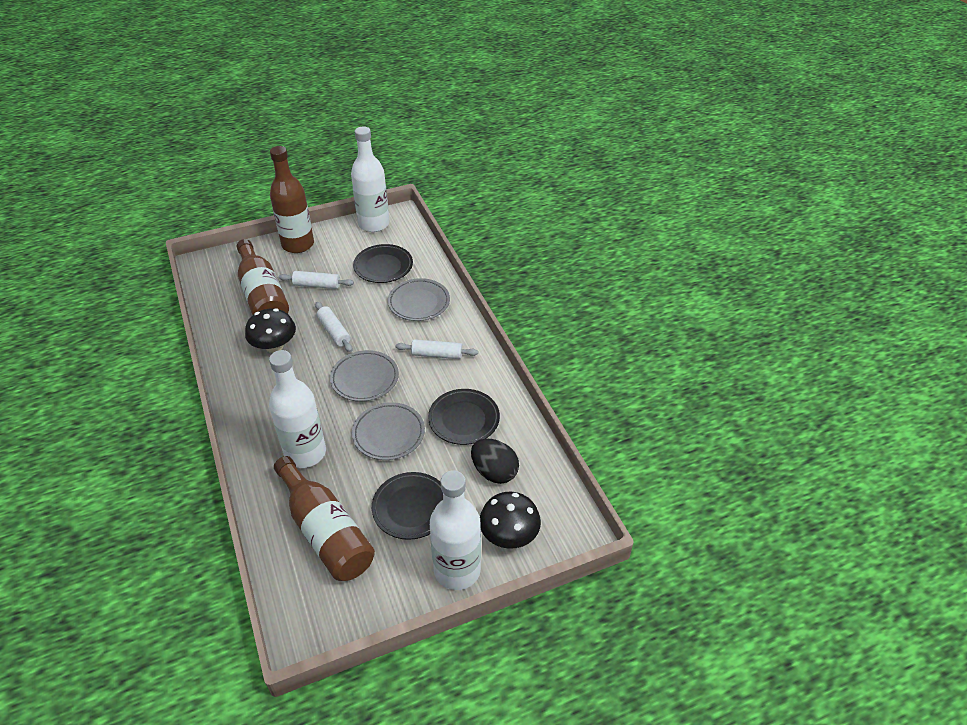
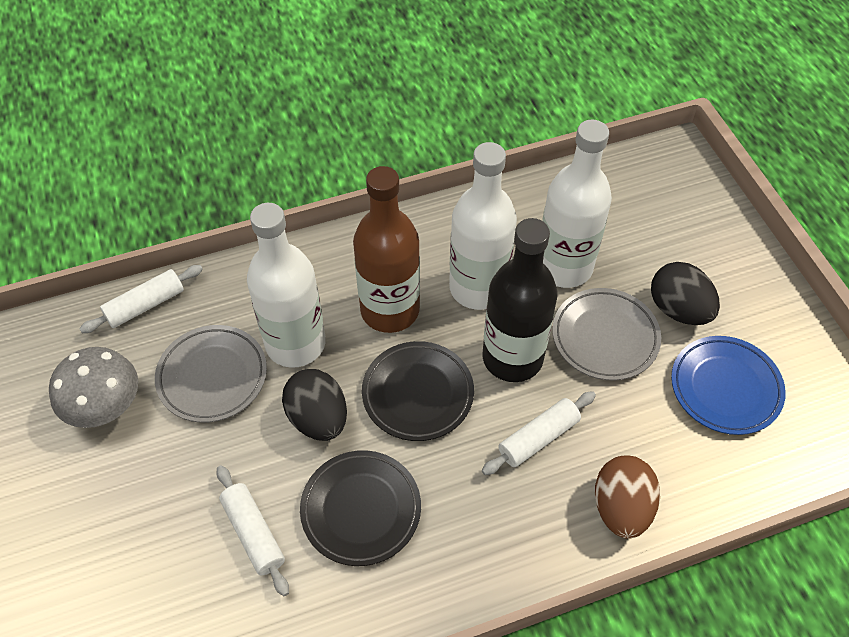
black bottle: none = 0 -> [482,218,557,382] = 1
black egg: [471,439,519,484] = 1 -> [282,369,347,441] [651,262,720,325] = 2
black mushroom: [245,309,296,353] [480,492,541,549] = 2 -> none = 0
black plate: [353,244,413,283] [372,472,443,540] [428,389,500,445] = 3 -> [300,450,421,566] [362,341,474,441] = 2
blue plate: none = 0 -> [671,336,786,435] = 1
brown bottle: [237,239,289,315] [270,146,314,253] [274,456,375,581] = 3 -> [353,166,420,333] = 1
brown egg: none = 0 -> [595,455,660,539] = 1
grey mushroom: none = 0 -> [49,347,138,428] = 1
grey plate: [330,350,399,401] [352,402,425,460] [388,278,450,321] = 3 -> [155,325,267,423] [552,288,661,381] = 2

